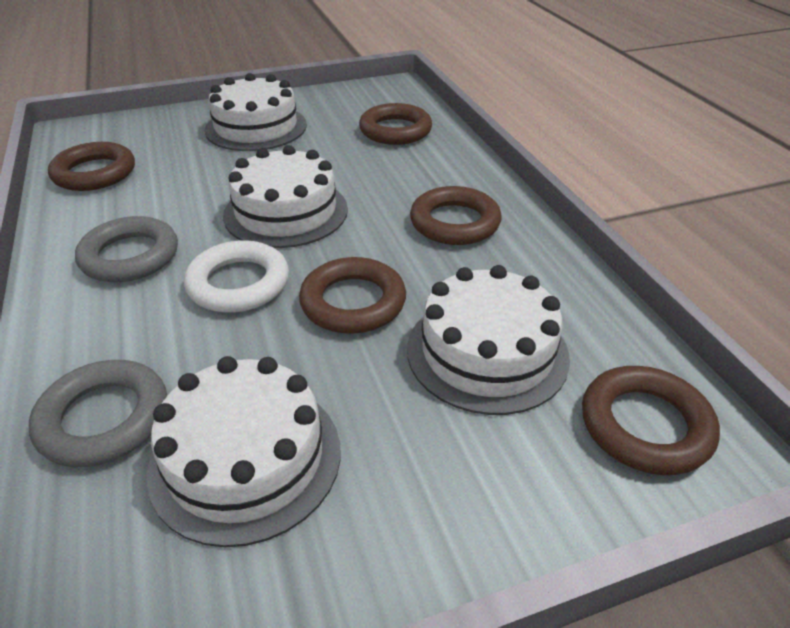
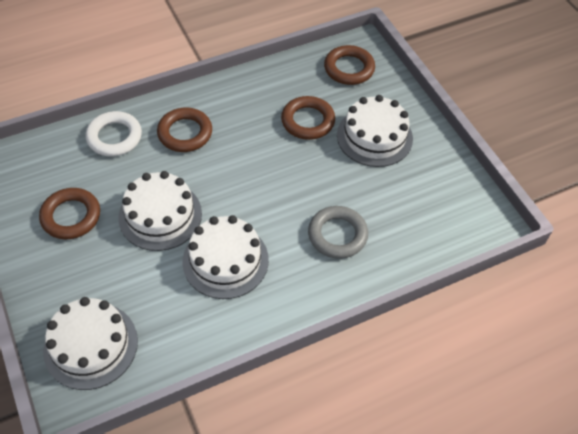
brown ring: [48,142,135,191] [299,257,406,334] [359,103,432,145] [410,186,502,245] [582,366,720,475] = 5 -> [39,188,100,239] [157,108,212,152] [281,96,335,140] [324,45,375,85] = 4
grey ring: [29,360,167,467] [75,216,178,282] = 2 -> [308,206,368,259] = 1

